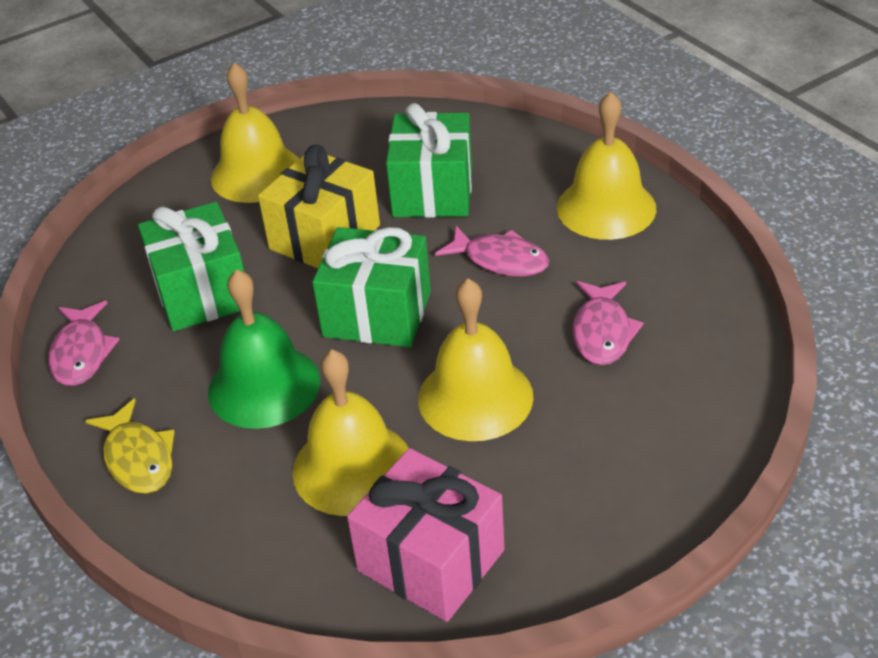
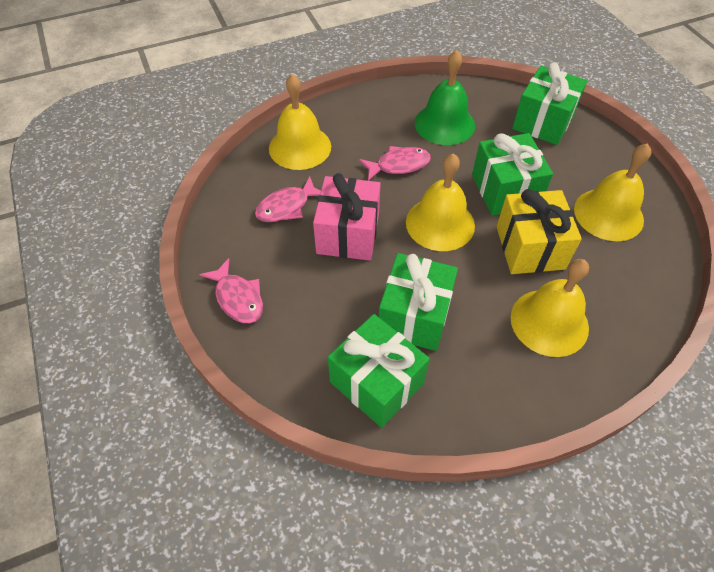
green gift: [138,202,244,331] [312,227,431,347] [386,103,472,217] = 3 -> [328,314,430,428] [379,253,458,351] [472,133,553,216] [512,62,587,145] = 4
yellow fish: [85,398,175,494] = 1 -> none = 0

